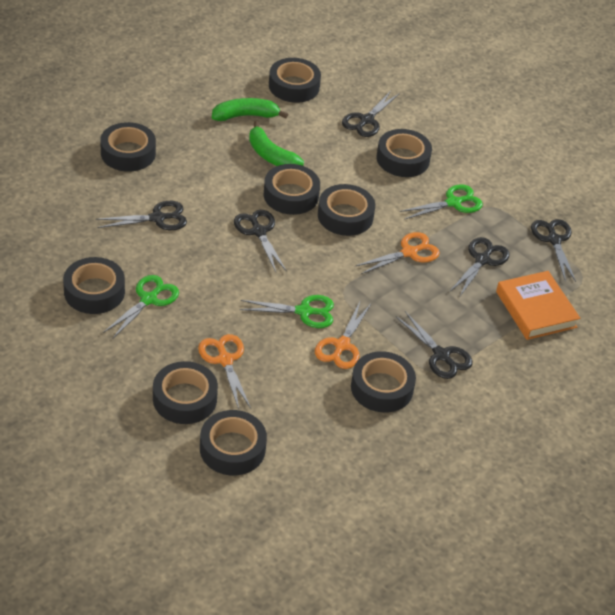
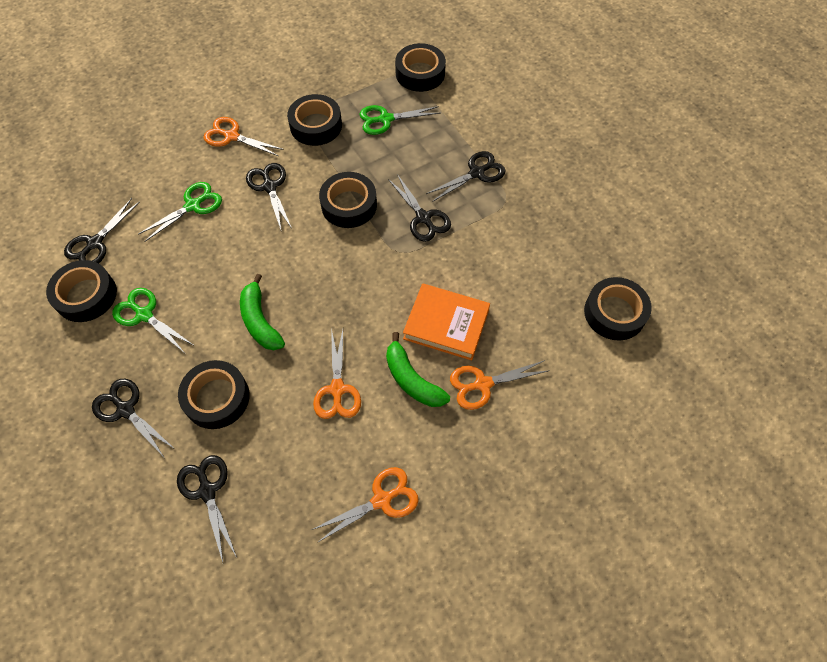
black tape: [63,257,125,314] [100,122,156,171] [153,361,218,424] [200,410,267,475] [263,164,320,215] [269,58,321,103] [318,184,375,236] [351,351,416,413] [377,129,432,177] = 9 -> [46,260,117,322] [178,360,250,429] [287,94,342,146] [319,172,377,228] [395,43,446,92] [584,277,652,341] = 6
orange scissors: [198,334,251,409] [315,300,371,369] [356,232,440,274] = 3 -> [203,117,284,156] [312,467,419,543] [313,329,361,419] [450,360,550,410] = 4

